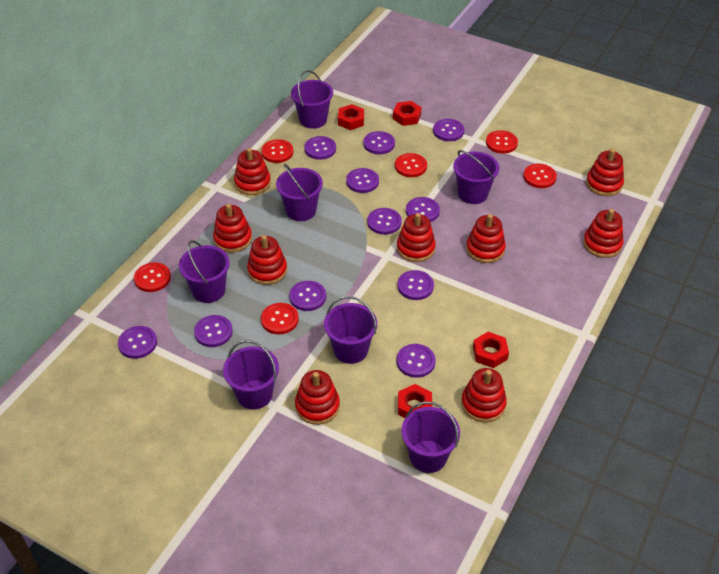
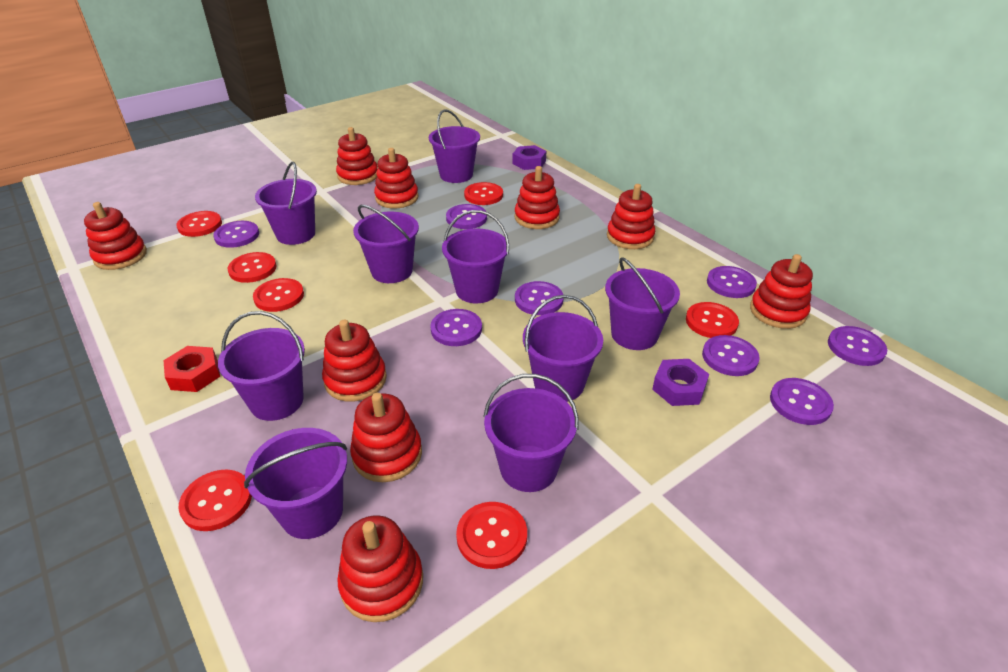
purple bucket: [179,240,230,303] [223,340,279,409] [276,164,323,221] [291,70,333,129] [324,296,377,364] [401,401,460,473] [453,150,499,204] = 7 -> [218,311,305,421] [244,428,347,539] [255,162,317,245] [353,205,419,283] [429,109,480,183] [442,210,509,303] [483,374,579,492] [523,295,603,402] [605,257,680,350] = 9
purple button: [118,326,157,359] [194,315,233,347] [289,281,326,311] [304,136,336,160] [346,168,379,193] [363,131,395,154] [367,208,402,235] [397,270,434,300] [397,344,436,378] [406,197,440,222] [433,119,464,141] = 11 -> [213,221,259,248] [430,309,482,346] [446,204,487,229] [515,281,564,315] [702,335,760,376] [707,266,757,298] [770,378,834,425] [828,326,887,366] = 8
purple nut: none = 0 -> [513,145,546,170] [652,359,709,406] = 2
red button: [134,262,171,292] [261,139,293,163] [261,303,299,334] [395,153,427,177] [486,130,518,154] [523,164,557,188] = 6 -> [176,211,222,237] [178,469,252,531] [228,252,277,283] [253,278,304,312] [456,502,527,569] [464,182,503,205] [686,302,739,338] = 7
red nut: [338,104,364,130] [393,101,422,126] [398,384,432,418] [473,332,509,368] = 4 -> [163,346,220,392] = 1

